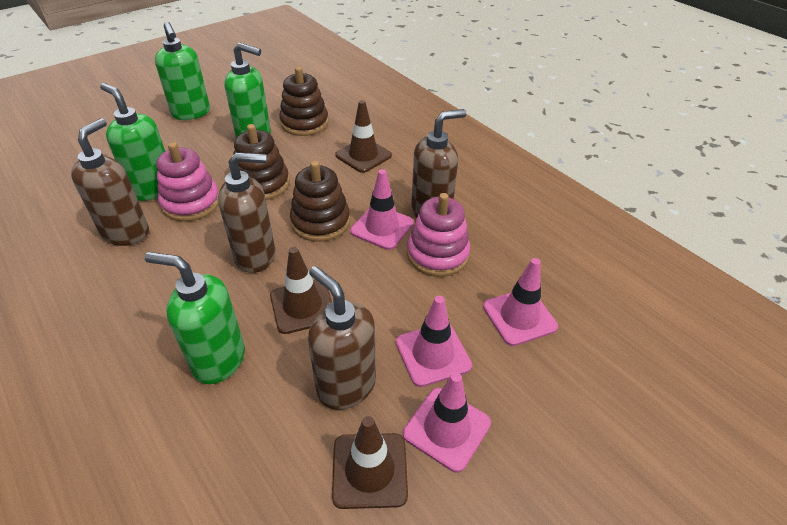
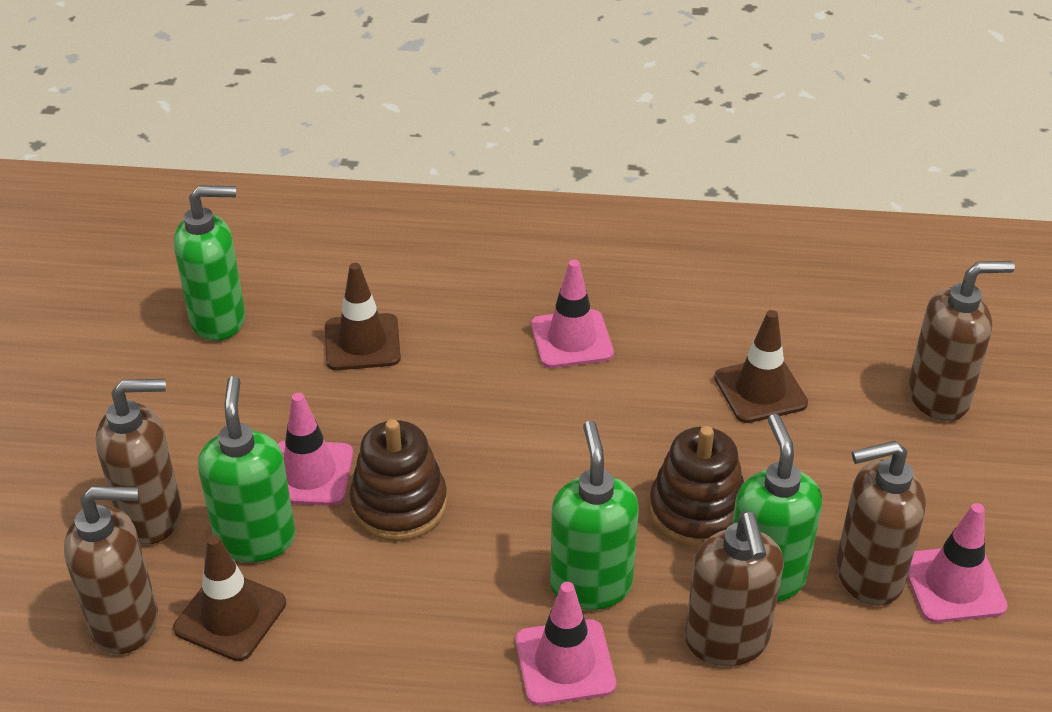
brown soap dispenser: [71,118,149,246] [218,152,276,273] [308,266,376,410] [411,109,466,218] = 4 -> [64,486,158,654] [96,379,182,545] [685,511,784,666] [836,441,926,606] [908,261,1015,421] = 5
brown stacking toy: [233,124,290,200] [279,67,329,136] [290,161,350,242] = 3 -> [349,419,447,541] [649,426,744,548] = 2
pink stacking toy: [156,142,219,222] [407,193,470,277] = 2 -> none = 0

